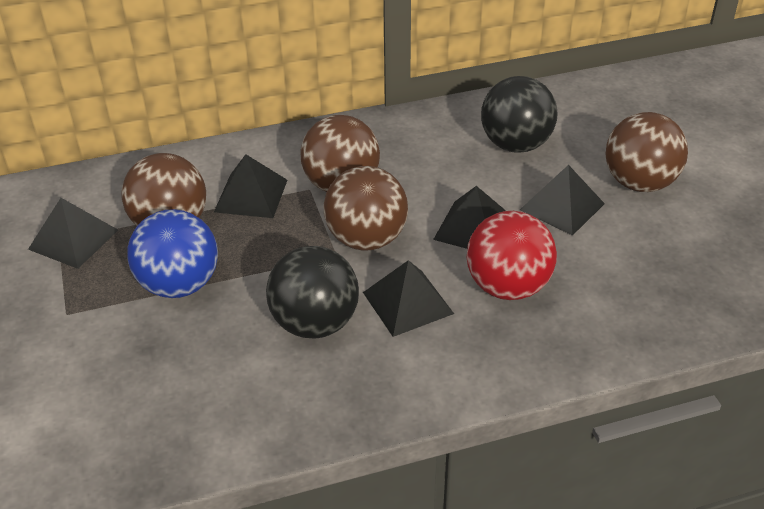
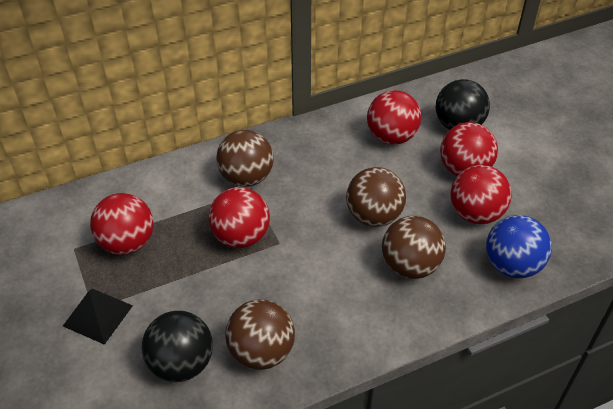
black pyramid: [28,198,118,269] [214,154,287,218] [363,260,454,337] [433,186,506,249] [520,165,605,236] = 5 -> [63,289,133,345] = 1
red ball: [467,211,557,300] = 1 -> [90,193,154,255] [208,187,270,248] [367,90,421,145] [440,122,498,176] [450,165,512,224] = 5

